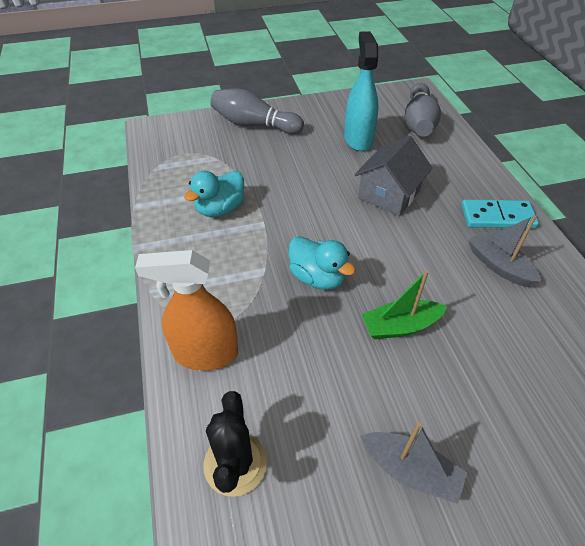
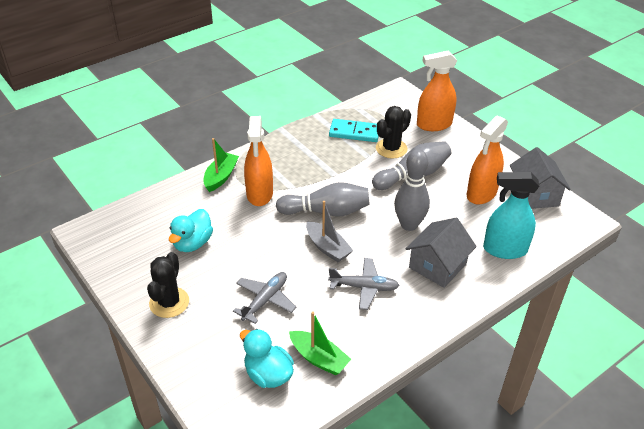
black cactus: [203,391,267,497] = 1 -> [147,252,189,318] [376,106,411,159] = 2
green boat: [361,270,447,339] = 1 -> [203,138,239,192] [289,311,351,375] = 2
grey boat: [360,422,467,504] [468,215,542,287] = 2 -> [306,201,353,262] = 1
grey bowling pin: [210,88,304,134] [404,83,441,137] = 2 -> [276,182,370,216] [372,141,451,190] [394,149,430,231] = 3
grey house: [354,136,433,216] = 1 -> [405,218,477,288] [510,147,571,209] = 2
grey plane: none = 0 -> [233,272,297,324] [328,258,400,310] = 2
orange spray bottle: [135,250,238,371] = 1 -> [244,116,273,206] [417,51,457,131] [467,115,508,204] = 3

